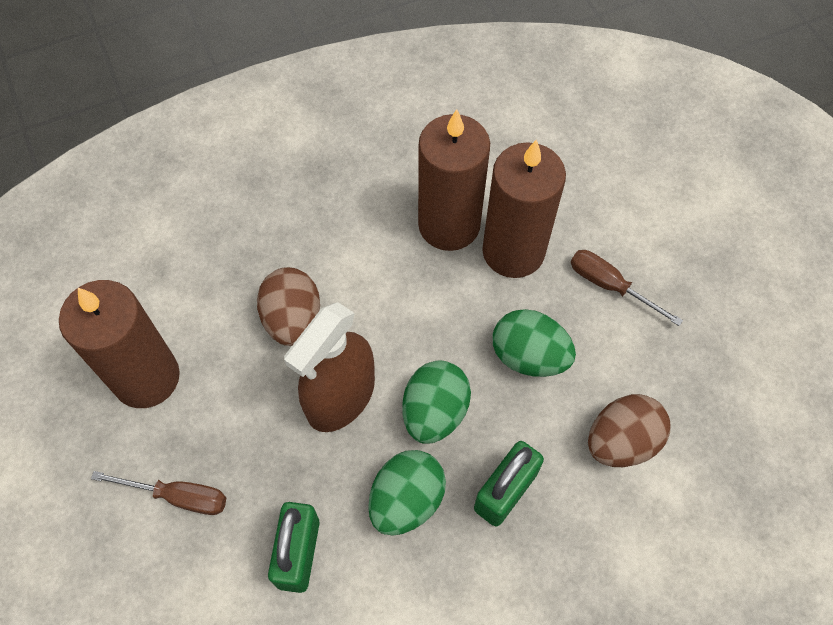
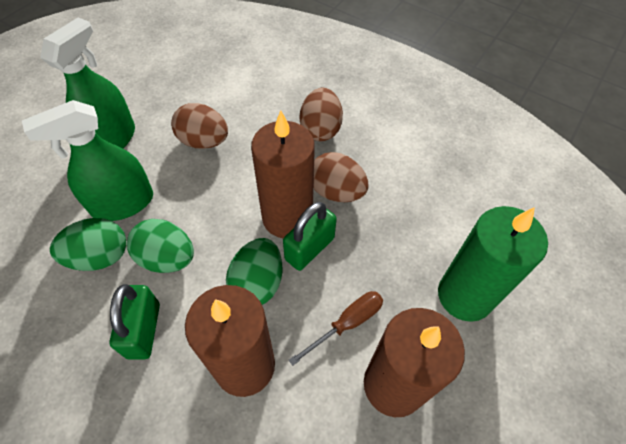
brown egg: [257,267,320,346] [588,394,670,467] = 2 -> [171,103,228,149] [300,88,343,141] [314,152,368,202] = 3
brown screwdriver: [91,471,226,515] [571,250,683,326] = 2 -> [289,291,383,366] = 1
brown spray bottle: [284,302,375,432] = 1 -> none = 0
green candle: none = 0 -> [438,206,548,322] = 1
green spray bottle: none = 0 -> [22,100,153,221] [40,18,135,148] = 2

